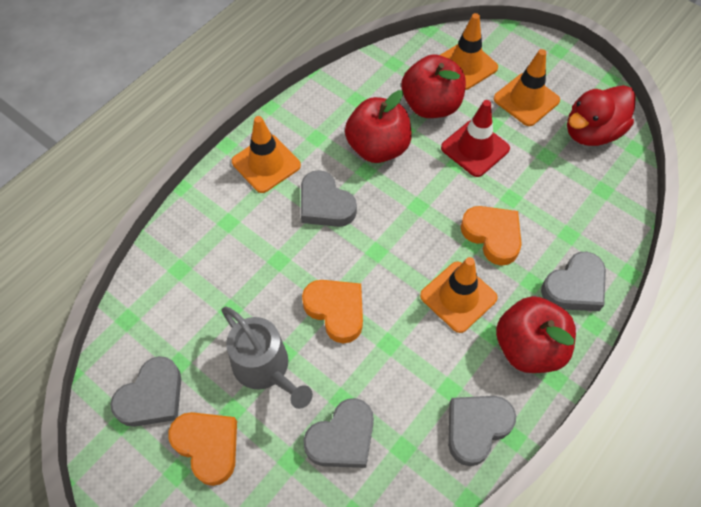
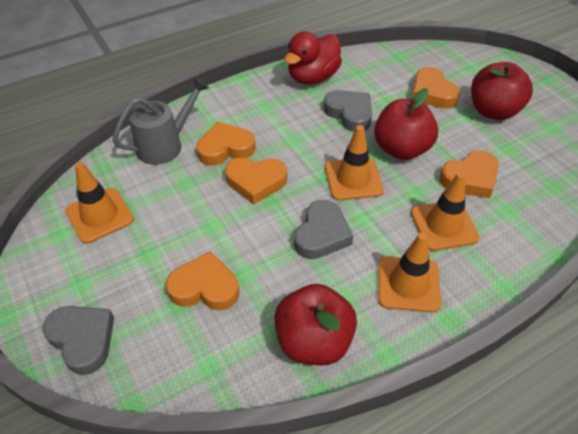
grey heart: [110,356,181,427] [301,170,357,227] [303,398,374,468] [448,396,516,466] [541,252,606,311] = 5 -> [43,306,114,375] [294,200,353,259] [324,90,372,132] = 3
orange heart: [168,412,237,486] [302,280,363,343] [460,206,522,266] = 3 -> [166,251,239,310] [196,122,256,166] [225,157,287,204] [412,67,460,108] [440,150,499,198] = 5
red traffic cone: [441,100,510,177] = 1 -> none = 0

